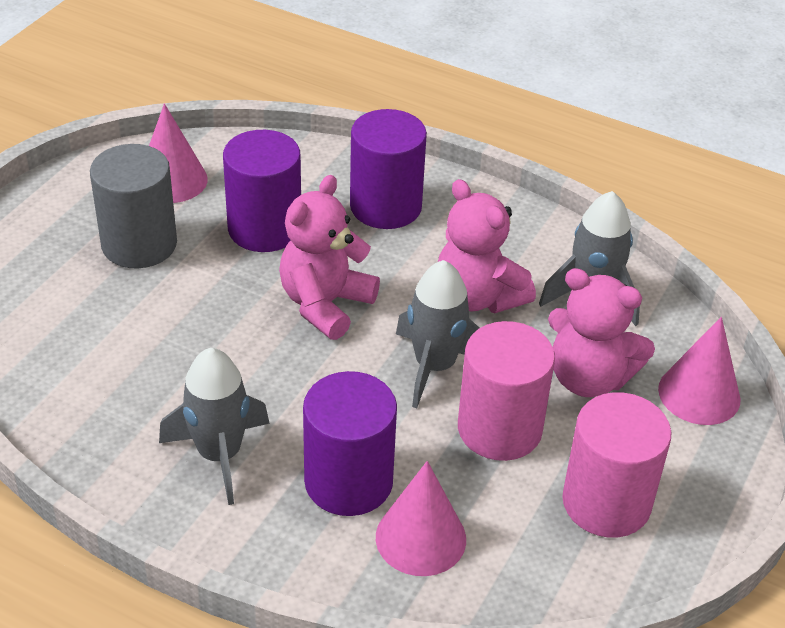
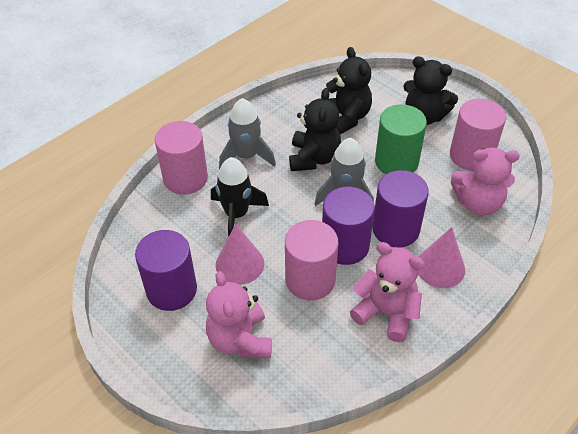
black rocket: none = 0 -> [211,157,269,237] = 1
black teddy bear: none = 0 -> [289,88,341,171] [326,47,372,134] [403,56,458,125] = 3
green cylinder: none = 0 -> [375,104,427,174] = 1
grey cylinder: [90,144,177,268] = 1 -> none = 0
grey rocket: [159,348,270,505] [396,260,479,408] [539,191,640,326] = 3 -> [219,98,276,170] [315,137,374,206] = 2
pink cone: [149,103,208,203] [376,461,466,576] [658,317,741,425] = 3 -> [216,224,264,285] [418,227,465,288] = 2
pink cylinder: [458,321,555,461] [562,392,672,537] = 2 -> [155,121,208,195] [285,220,338,300] [450,99,506,171] = 3

